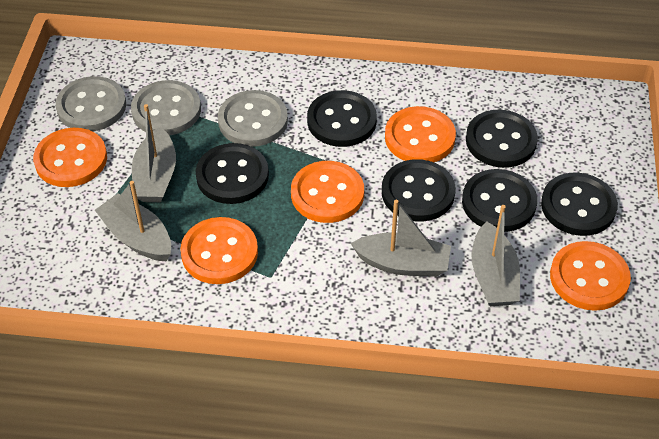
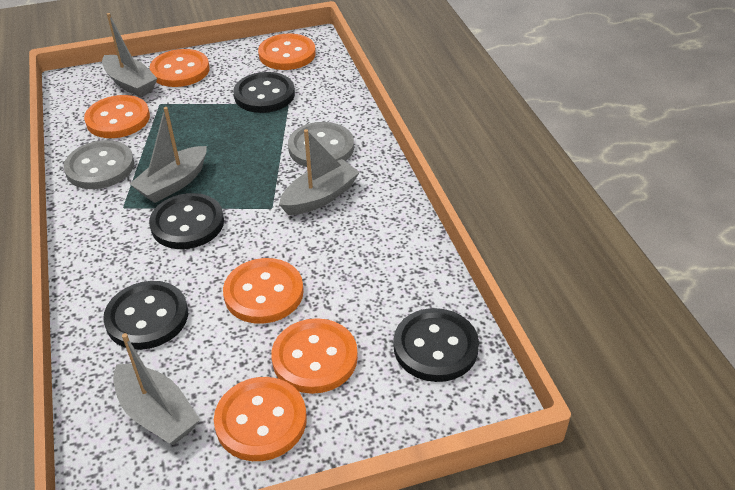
black button: [196,143,269,204] [307,90,377,147] [382,159,456,222] [462,169,537,232] [466,110,538,168] [541,172,618,236] = 6 -> [103,281,188,350] [149,193,224,249] [233,72,295,113] [393,308,479,382] = 4
grey button: [56,76,126,131] [131,80,201,135] [218,90,288,147] = 3 -> [64,140,134,189] [288,122,354,167] = 2
orange button: [33,128,107,187] [180,217,258,284] [291,161,364,223] [385,106,456,162] [550,241,631,311] = 5 -> [84,95,150,138] [150,49,210,87] [214,377,307,461] [223,258,304,324] [258,33,316,70] [271,318,358,394] = 6

